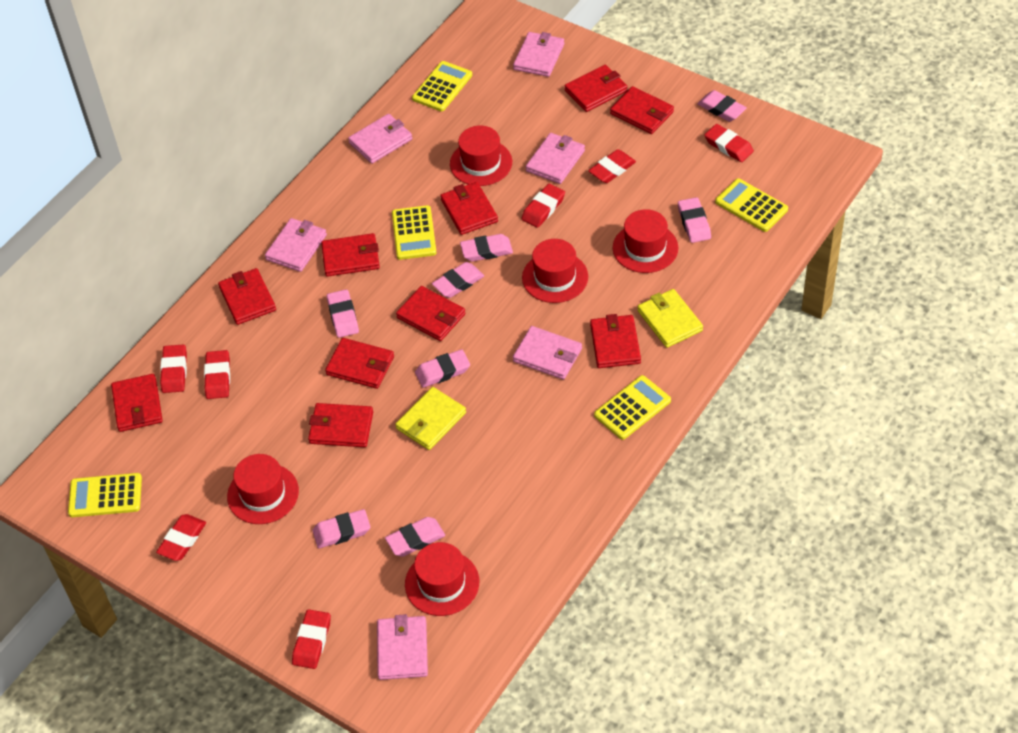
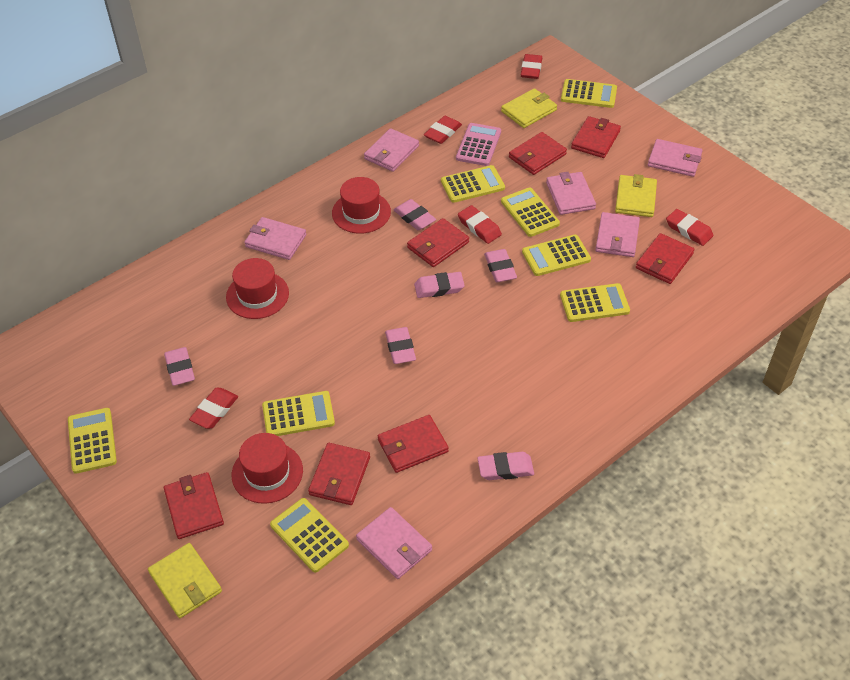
pink calculator: none = 0 -> [456,123,501,166] = 1
pink eraser: [313,509,370,548] [327,289,359,338] [385,517,445,557] [415,349,470,388] [432,262,484,298] [460,234,513,262] [678,197,711,243] [697,90,747,122] = 8 -> [164,347,195,386] [385,327,416,364] [394,199,436,230] [414,272,465,298] [477,452,534,480] [484,249,517,282] = 6
red eraser: [156,514,206,561] [160,344,187,393] [204,350,230,399] [292,609,331,669] [521,184,565,228] [588,149,636,183] [704,124,754,162] = 7 -> [189,388,238,429] [424,116,462,144] [458,205,502,244] [521,54,542,79] [666,209,714,246] = 5
red hat: [227,454,299,524] [405,542,479,616] [450,126,512,186] [522,239,588,303] [613,209,678,273] = 5 -> [226,258,289,319] [232,433,303,504] [332,177,391,234] = 3
red wallet: [111,374,163,432] [218,268,276,325] [308,403,373,447] [321,233,380,277] [325,338,394,389] [396,286,465,341] [440,182,498,235] [565,65,627,112] [590,314,641,368] [610,86,674,134] = 10 -> [164,472,224,539] [308,443,370,505] [378,415,449,473] [407,218,469,267] [509,132,567,175] [571,116,621,158] [636,233,694,284] = 7
yellow calculator: [68,473,142,517] [392,205,437,260] [412,61,472,111] [594,375,671,440] [715,178,788,232] = 5 -> [68,408,117,474] [262,391,335,436] [270,498,349,573] [441,165,505,203] [501,187,560,237] [522,235,591,276] [560,283,630,322] [561,79,617,108] = 8
yellow wallet: [395,387,466,450] [637,289,703,348] = 2 -> [148,543,222,618] [501,88,557,128] [615,174,657,217] = 3

